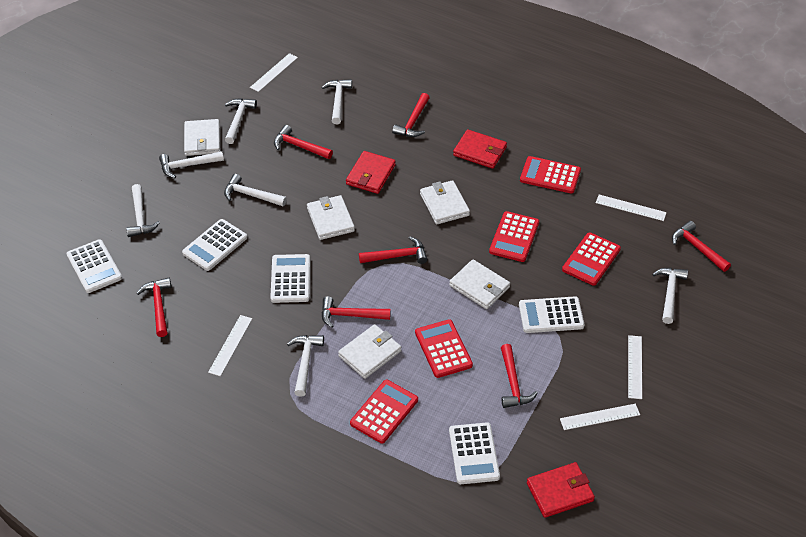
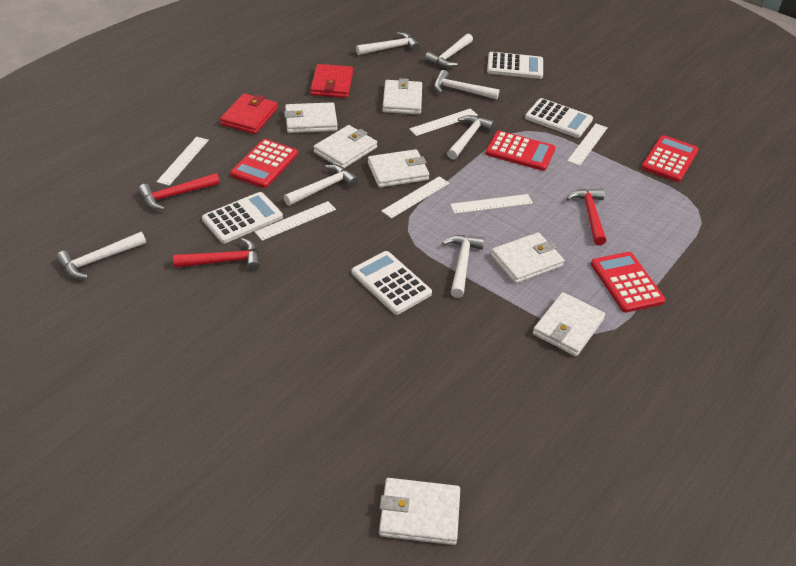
red calculator: [350,380,418,444] [415,319,473,378] [489,211,539,262] [520,156,581,194] [562,232,621,286] = 5 -> [230,139,298,188] [486,131,555,171] [591,252,666,313] [641,135,699,182] = 4
red hammer: [136,278,171,337] [274,125,333,159] [321,296,391,328] [359,236,428,264] [392,93,430,137] [501,344,538,408] [672,221,731,272] = 7 -> [138,173,220,210] [173,238,260,271] [566,188,606,245] = 3
red wallet: [346,151,396,194] [453,129,507,169] [527,462,595,518] = 3 -> [220,94,278,134] [310,64,353,98] = 2
white calculator: [66,239,122,293] [182,219,247,271] [270,254,310,303] [449,422,500,484] [519,296,584,333] = 5 -> [202,192,283,243] [352,251,432,315] [487,52,543,79] [525,98,593,138] = 4
white ruler: [208,315,252,376] [250,53,298,92] [560,404,640,430] [596,195,667,221] [628,335,642,399] = 5 -> [156,137,209,186] [255,201,336,241] [382,176,449,219] [409,108,478,136] [450,194,533,214] [567,123,608,166] = 6
white wallet: [184,119,220,156] [307,195,355,240] [338,324,401,379] [420,180,470,224] [449,259,510,309] = 5 -> [284,102,338,133] [313,125,377,168] [368,149,429,187] [379,478,460,545] [383,78,422,114] [491,232,565,284] [533,292,605,356] = 7

